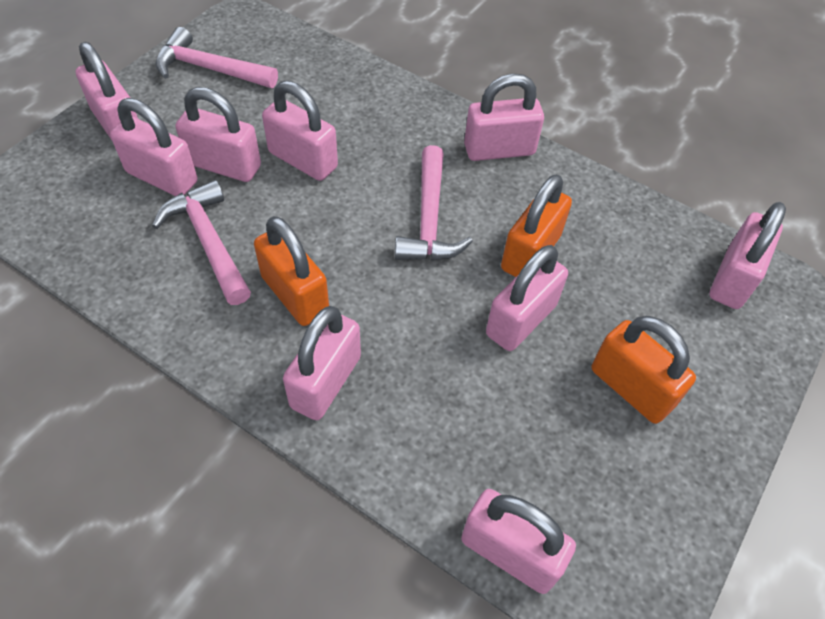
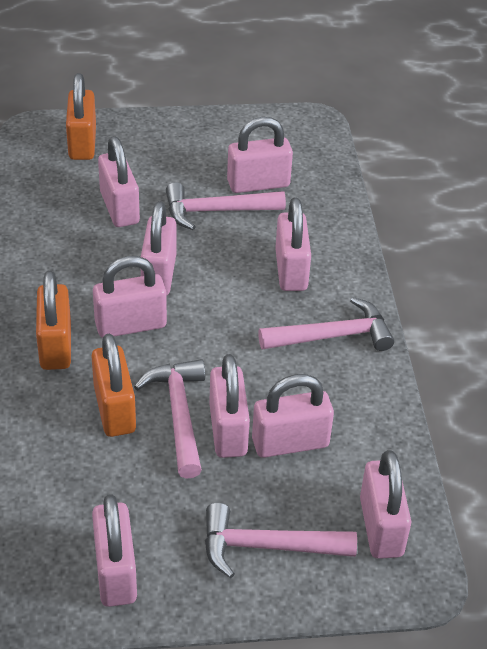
pink hammer: [152,180,251,305] [155,27,278,88] [394,145,473,261] = 3 -> [134,359,205,479] [166,182,286,230] [205,503,357,578] [258,297,394,351] = 4

